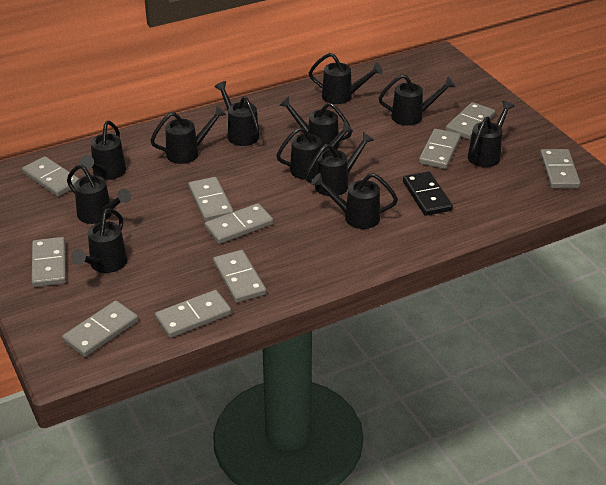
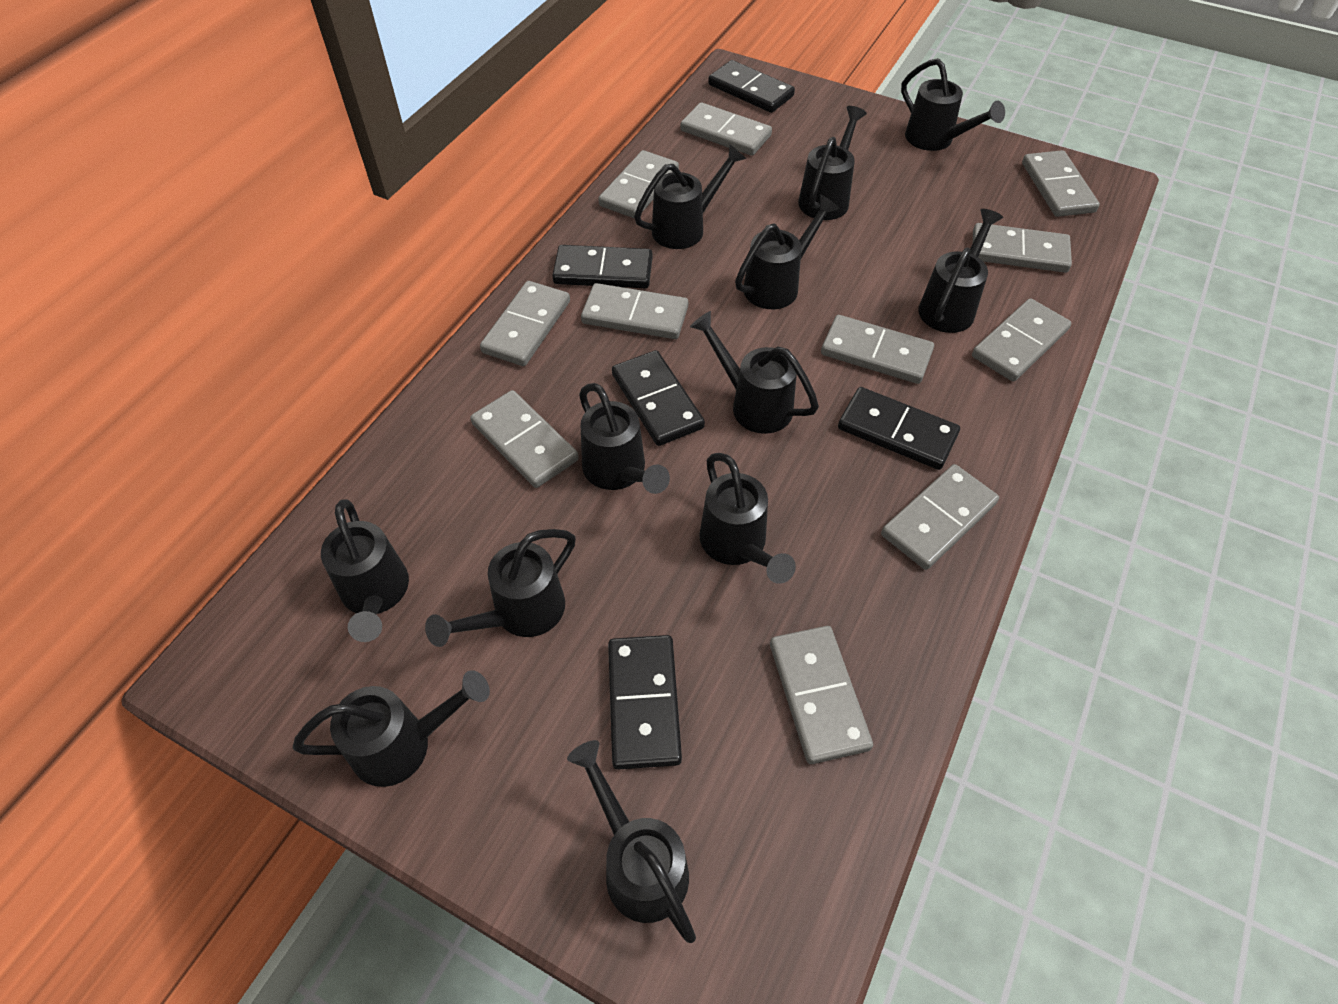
black domino: [403,171,453,216] = 1 -> [552,245,653,288] [608,635,682,770] [612,350,705,446] [708,60,795,113] [838,387,960,470] = 5
grey domino: [22,156,79,197] [31,237,66,287] [62,301,138,357] [155,290,232,338] [188,177,234,222] [205,203,273,244] [213,250,266,303] [419,129,461,169] [445,102,495,140] [540,149,580,188] = 10 -> [470,390,579,488] [480,281,570,366] [581,283,688,339] [598,150,679,218] [680,103,772,156] [770,626,873,764] [821,315,934,384] [881,464,999,570] [972,298,1071,382] [973,223,1072,273] [1022,150,1100,217] = 11

